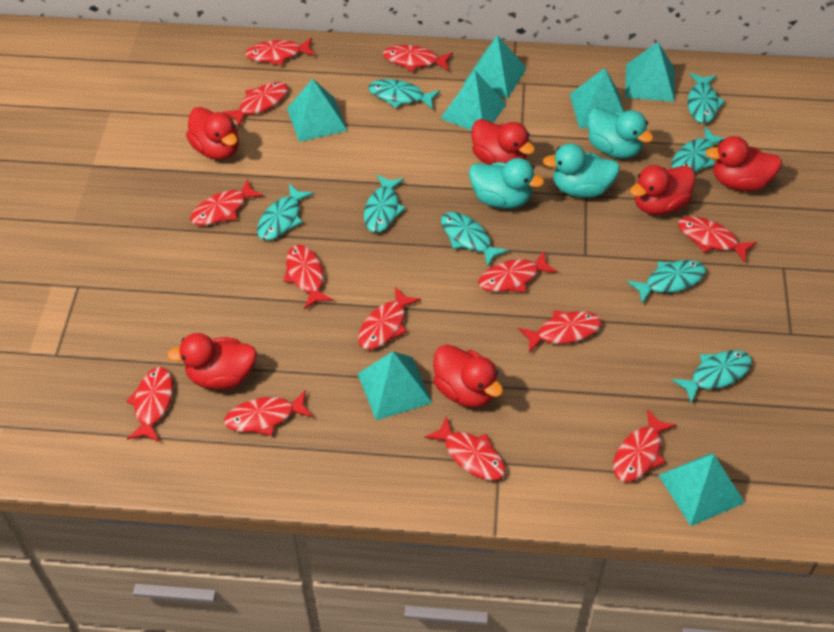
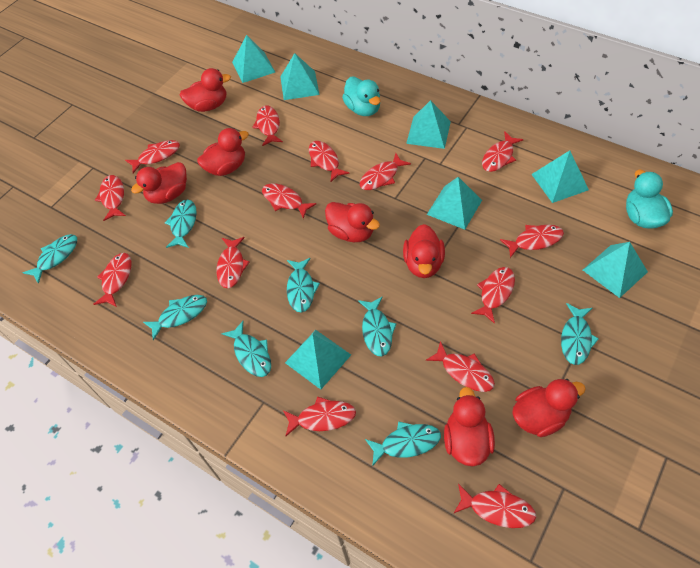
red duck: [167,333,257,390] [186,107,239,160] [433,345,503,408] [472,119,535,165] [630,165,696,215] [706,136,782,191] = 6 -> [131,162,187,204] [180,68,231,112] [197,128,249,176] [325,202,380,242] [403,224,445,278] [444,387,495,466] [512,379,586,437] = 7
red fish: [126,367,173,442] [190,179,264,226] [223,82,288,127] [224,390,313,436] [245,38,315,66] [283,245,334,310] [358,286,421,350] [383,45,453,72] [425,416,506,480] [478,251,558,292] [518,310,602,353] [613,409,677,482] [678,216,757,262] = 13 -> [93,253,132,307] [95,175,126,221] [125,140,180,173] [217,237,250,288] [252,106,283,146] [262,183,317,219] [283,396,356,436] [309,141,350,182] [360,153,411,190] [426,341,495,392] [453,484,536,528] [471,267,515,324] [482,131,524,172] [500,225,564,258] = 14
turquoise duck: [469,158,544,209] [543,143,620,198] [587,108,654,159] = 3 -> [342,77,380,116] [626,170,673,229] = 2

